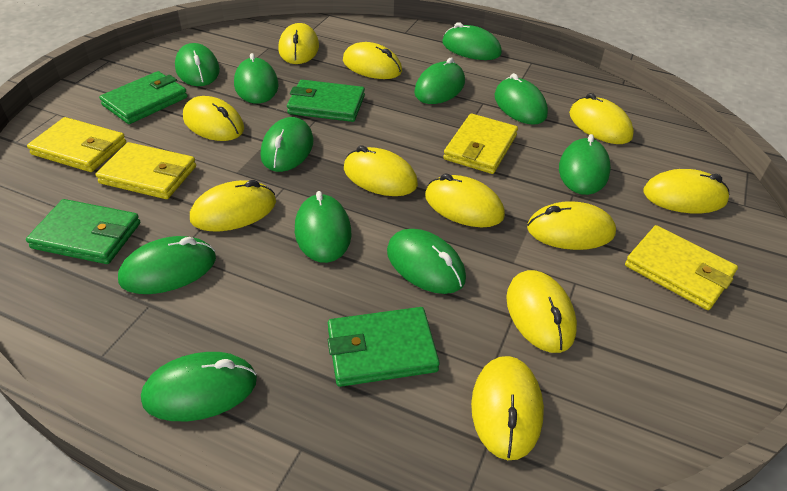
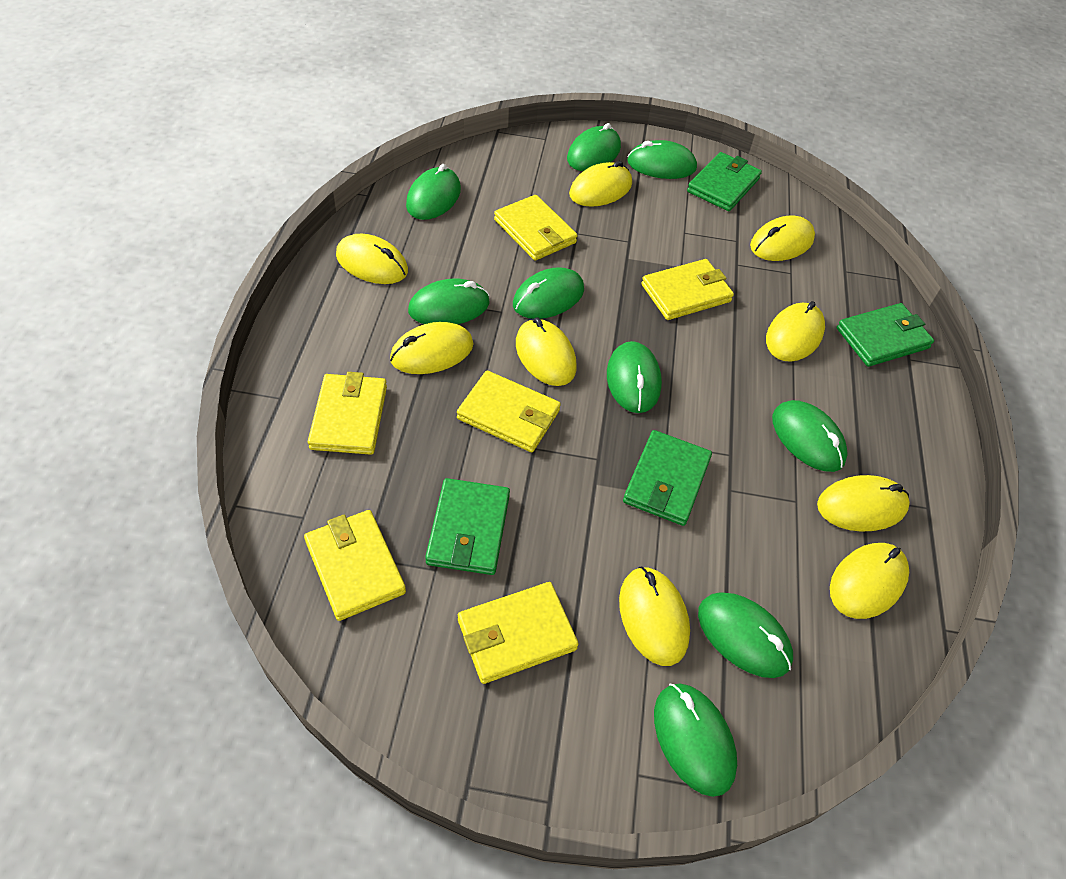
green mouse: [118,236,216,294] [141,352,257,421] [175,43,220,86] [234,53,278,104] [261,117,313,172] [295,191,352,263] [387,229,466,294] [414,57,465,104] [442,23,502,60] [494,73,548,125] [559,134,611,195] = 11 -> [406,164,461,220] [408,279,490,324] [513,267,584,319] [567,123,621,171] [607,341,662,413] [627,140,697,179] [654,683,737,797] [698,592,793,678] [772,400,848,472] = 9
yellow mouse: [183,96,244,141] [190,180,276,231] [278,23,319,64] [343,42,402,79] [344,145,418,196] [425,173,505,227] [471,356,544,460] [506,270,577,353] [527,201,616,250] [569,93,634,144] [643,169,729,213] = 11 -> [336,234,408,284] [390,322,474,374] [516,318,577,386] [569,161,632,207] [619,566,690,666] [750,216,815,261] [766,301,825,362] [817,475,910,532] [830,543,909,619] = 9
yellow wallet: [27,117,126,172] [96,142,196,199] [443,113,518,174] [625,225,738,310] = 4 -> [304,510,406,621] [308,372,387,455] [457,371,561,452] [458,582,579,684] [494,195,577,261] [641,259,734,320] = 6

